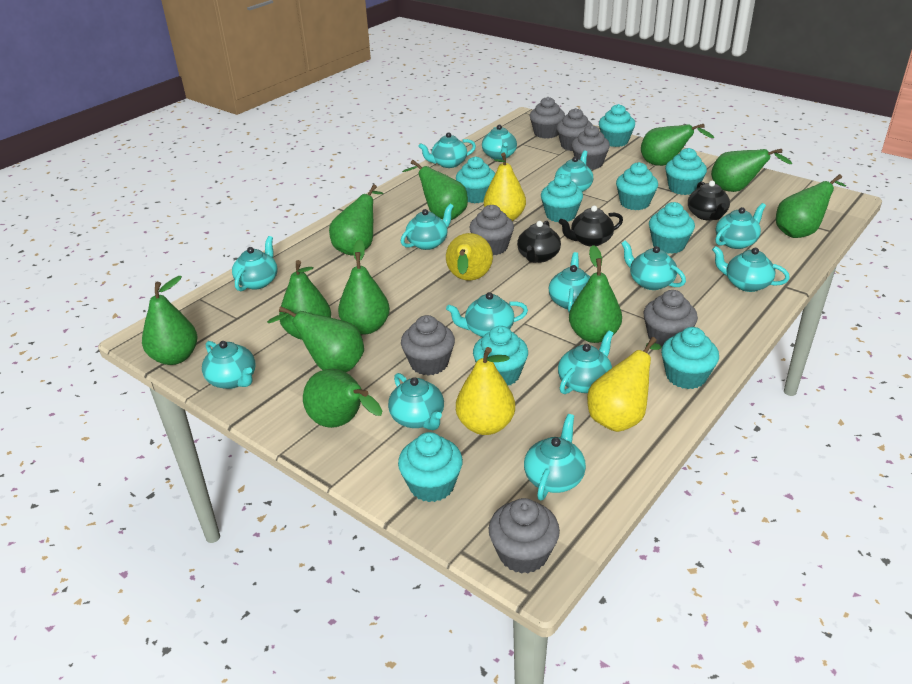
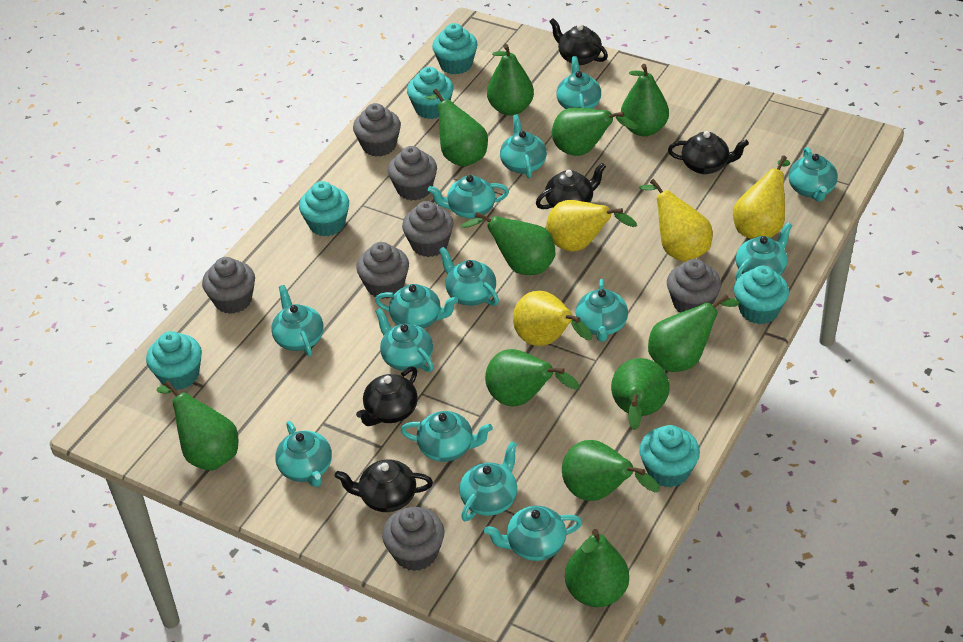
black teapot: [517,221,561,263] [559,205,623,247] [688,181,730,220] = 3 -> [335,459,433,512] [356,367,418,426] [536,163,606,209] [549,18,608,65] [668,131,749,174] = 5
turquoise cupcake: [398,432,463,502] [456,156,495,203] [473,326,528,385] [541,174,583,223] [599,104,635,147] [616,162,658,210] [649,202,695,254] [661,327,719,389] [665,148,707,195] = 9 -> [146,331,202,390] [299,181,349,236] [407,67,453,119] [432,23,478,74] [639,425,700,487] [734,266,789,324] = 6

